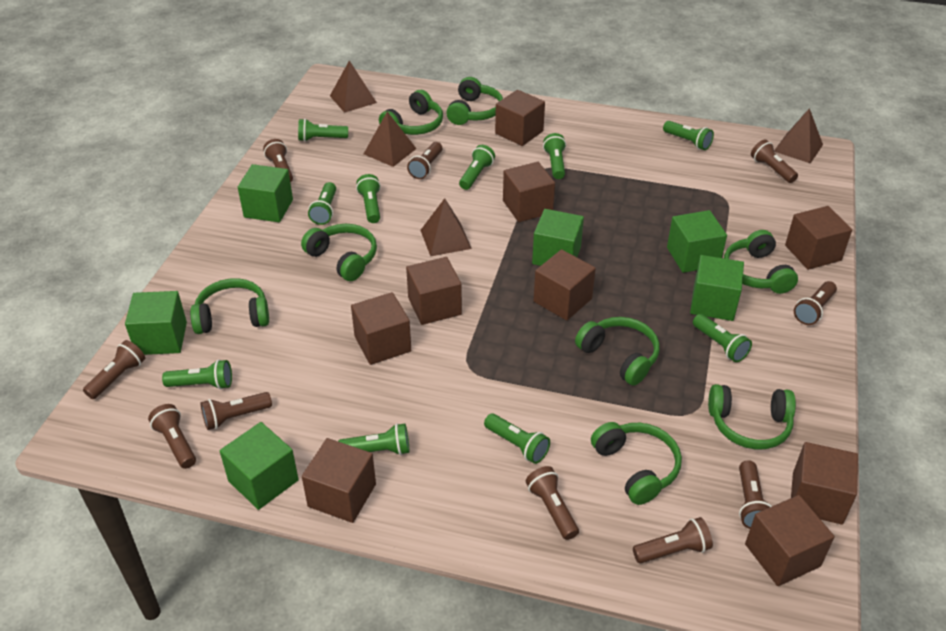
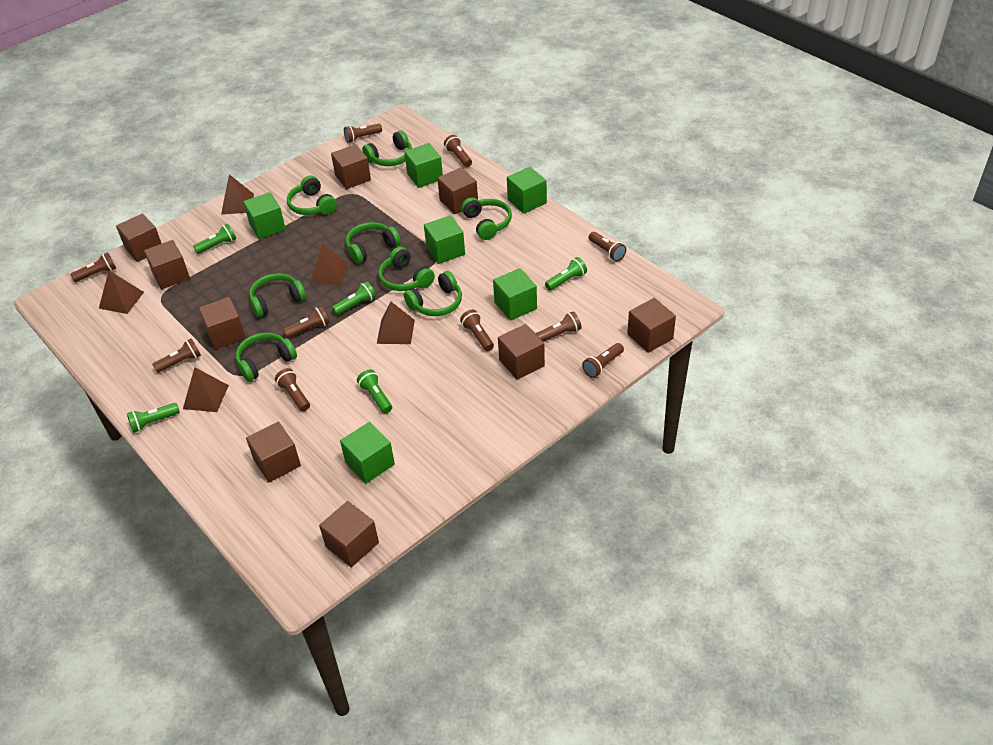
brown pyramid: [330,60,377,113] [364,112,417,167] [420,198,472,256] [774,108,823,163] = 4 -> [99,271,144,314] [183,367,229,412] [221,174,254,215] [310,243,348,285] [377,302,415,344] = 5
green flashlight: [162,360,232,390] [298,119,348,142] [308,182,336,225] [338,423,409,455] [356,174,381,223] [459,145,495,190] [484,414,550,464] [543,133,566,179] [663,121,714,150] [693,314,752,362] = 10 -> [127,403,180,433] [193,224,236,254] [332,281,376,315] [357,370,392,413] [545,257,587,291] = 5

